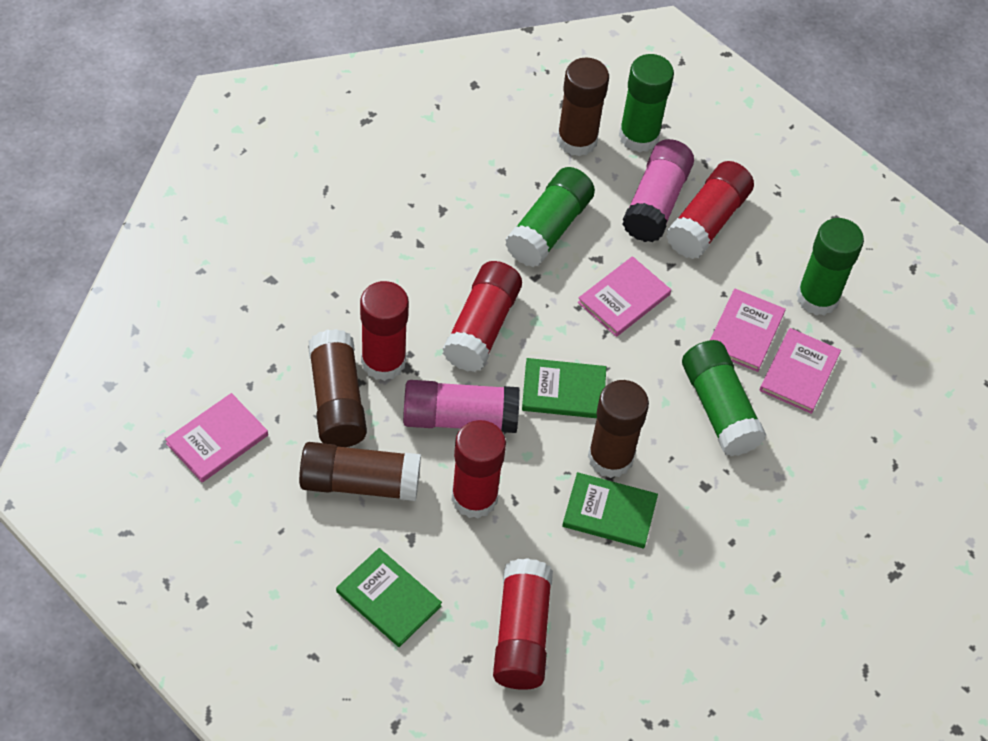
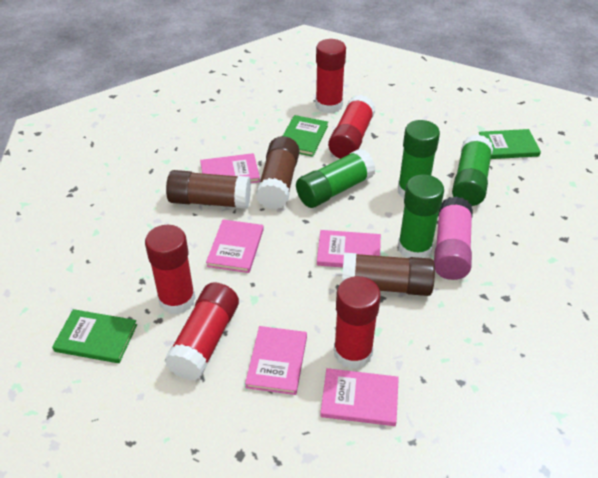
brown glue stick: [299,442,421,501] [308,329,367,447] [557,57,609,156] [588,380,649,478] = 4 -> [166,170,251,209] [256,136,299,209] [342,253,435,296] = 3
pink book: [165,393,268,482] [578,256,671,337] [710,289,786,372] [760,328,841,414] = 4 -> [200,153,260,183] [206,219,264,273] [245,326,307,395] [317,230,381,268] [320,368,399,426] = 5
pink glue stick: [403,380,520,433] [622,139,694,242] = 2 -> [434,197,473,280] = 1

